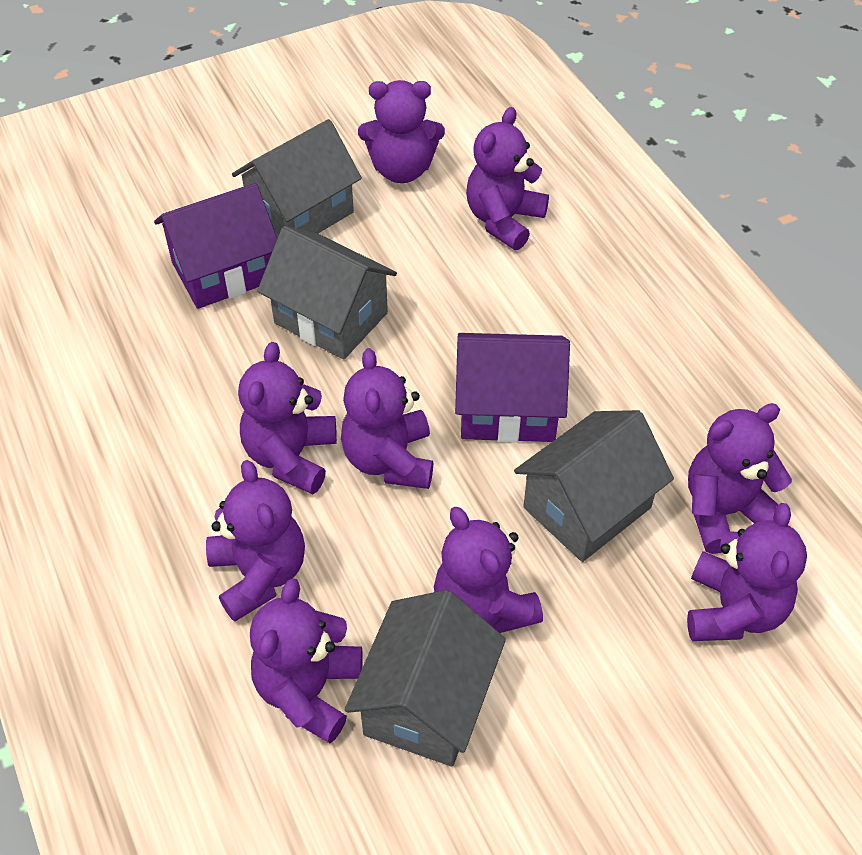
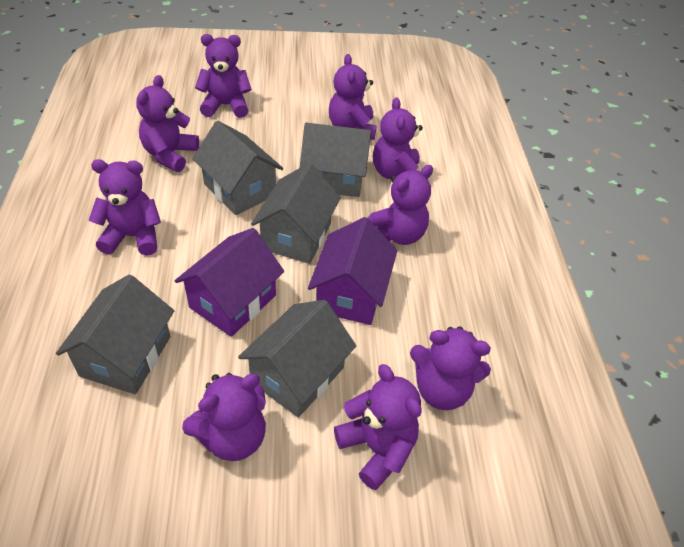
grey house: [232,119,362,239] [257,226,397,360] [345,590,506,767] [514,410,674,562] = 4 -> [56,275,174,394] [192,121,283,215] [238,300,356,417] [251,163,341,264] [300,123,371,197] = 5

